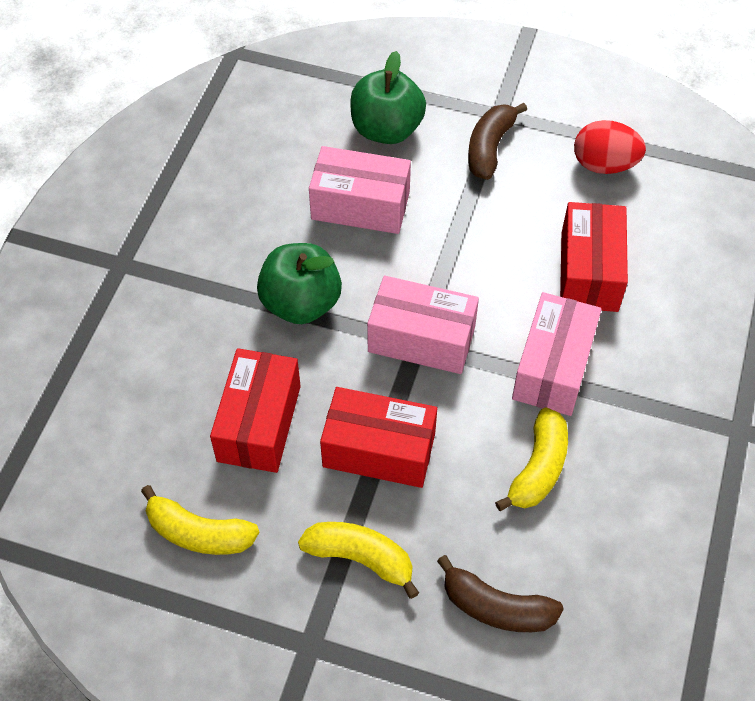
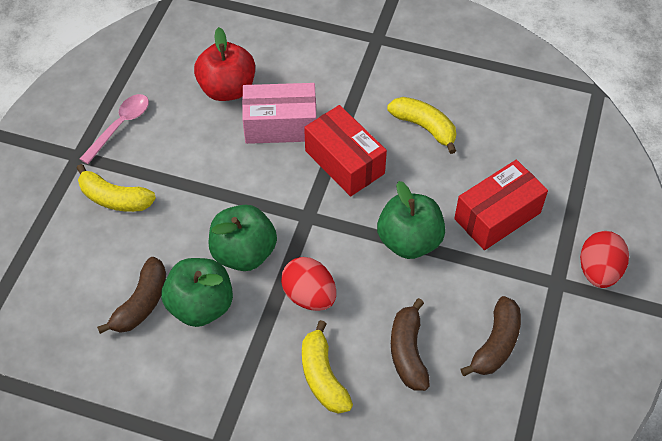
brown banana: [437,555,564,632] [468,103,527,180] = 2 -> [97,257,166,334] [391,298,430,391] [461,296,521,376] = 3
green apple: [257,243,342,324] [350,51,426,144] = 2 -> [161,258,233,327] [209,204,277,271] [377,181,445,259] = 3
pink box: [309,146,411,234] [367,276,479,374] [512,292,602,416] = 3 -> [242,83,316,144] = 1
pink spoon: none = 0 -> [80,94,149,164] = 1
red apple: none = 0 -> [194,27,255,101] = 1
red box: [210,348,301,473] [320,387,437,488] [560,202,628,312] = 3 -> [304,105,387,197] [454,160,548,250] = 2
red egg: [574,120,646,174] = 1 -> [281,257,336,311] [580,231,629,288] = 2

